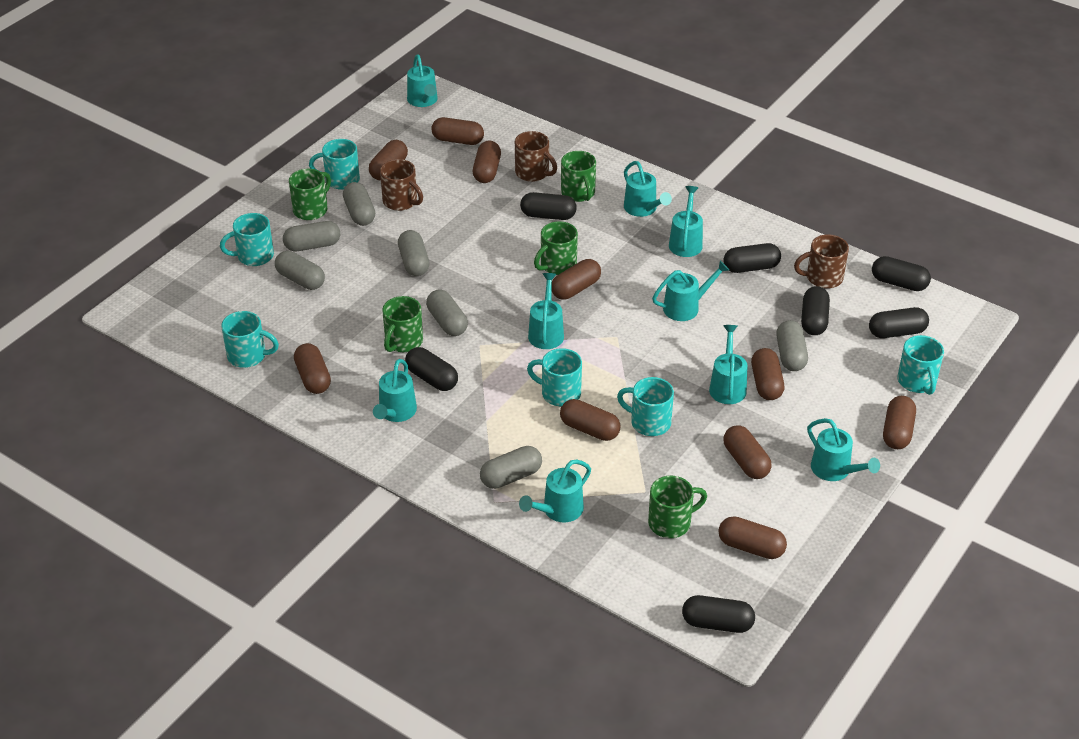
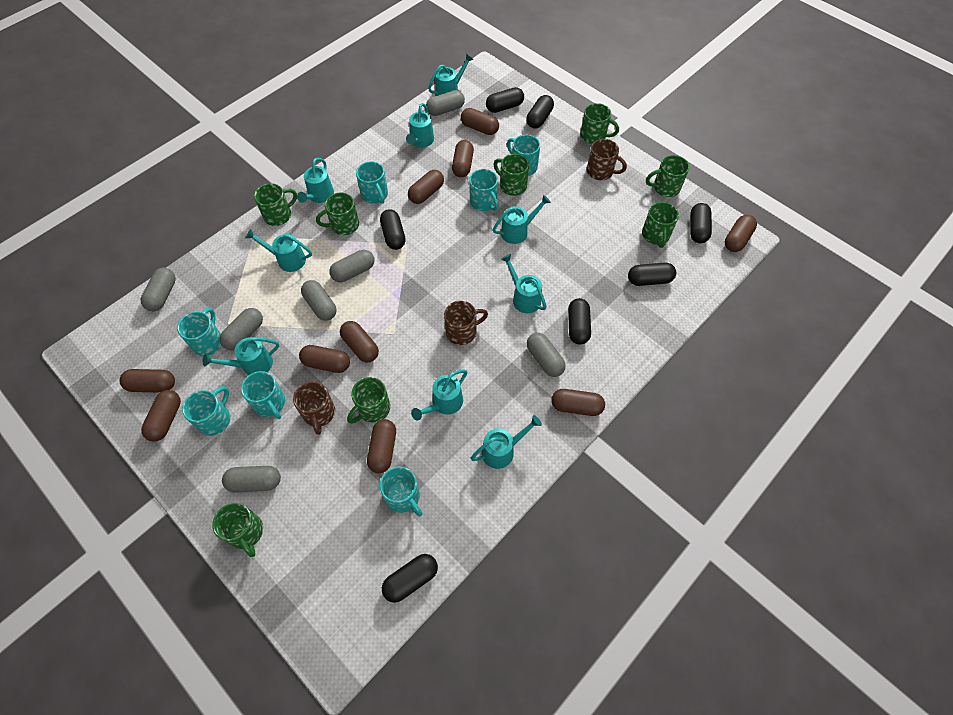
green mug: [289,169,331,220] [382,296,423,352] [534,221,578,275] [561,151,596,202] [648,476,707,538] = 5 -> [212,503,263,557] [254,183,297,226] [316,193,359,235] [347,377,390,424] [493,154,529,196] [580,103,619,144] [642,202,679,248] [646,155,690,197] = 8
turquoise mug: [220,213,274,266] [221,311,279,368] [309,139,360,190] [527,348,582,406] [617,377,674,436] [898,335,944,395] = 6 -> [177,307,222,356] [182,386,231,436] [241,371,285,419] [356,161,388,204] [380,466,423,517] [469,169,499,211] [507,135,540,176] = 7

